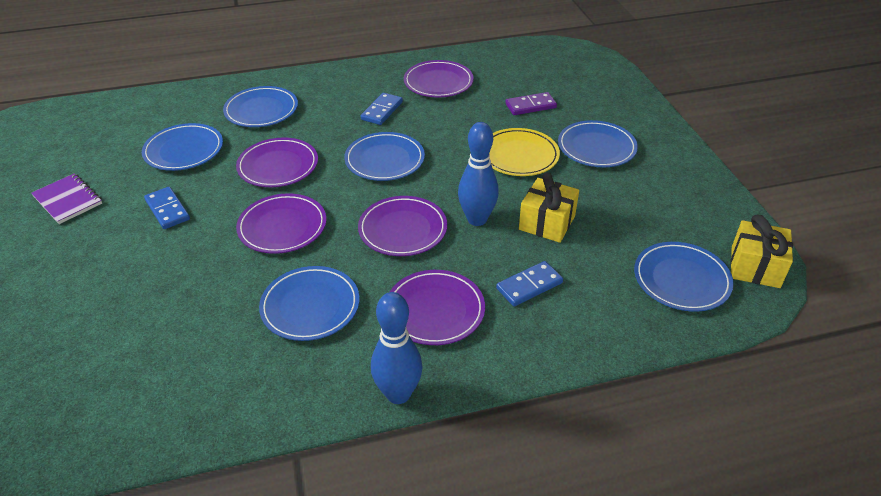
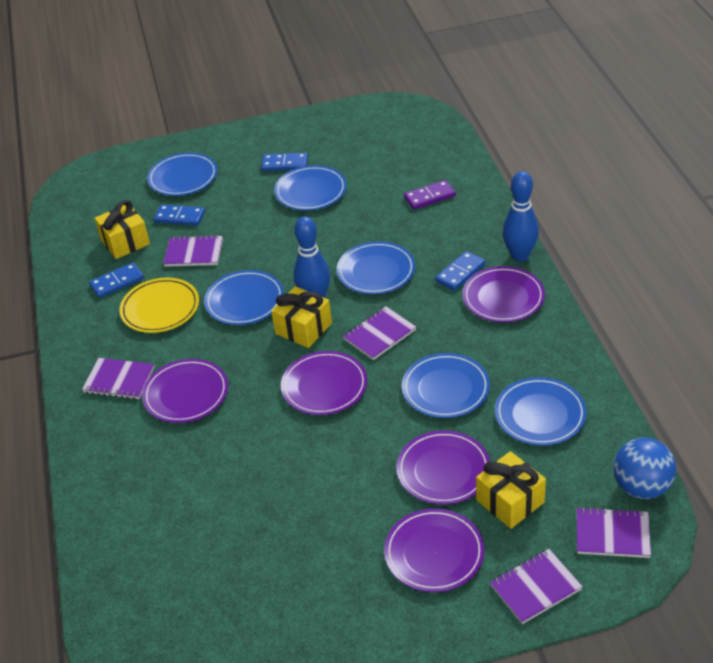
blue ball: none = 0 -> [613,437,676,499] = 1
blue domino: [144,187,190,229] [361,93,403,125] [496,261,563,306] = 3 -> [89,262,144,298] [154,204,205,226] [261,153,308,171] [435,251,486,291] = 4
purple notebook: [31,174,102,224] = 1 -> [82,358,154,399] [163,235,223,267] [343,306,416,360] [490,549,583,624] [577,507,651,558] = 5
yellow gift: [519,172,579,243] [730,214,793,288] = 2 -> [95,200,150,259] [271,286,332,348] [476,451,546,529] = 3

